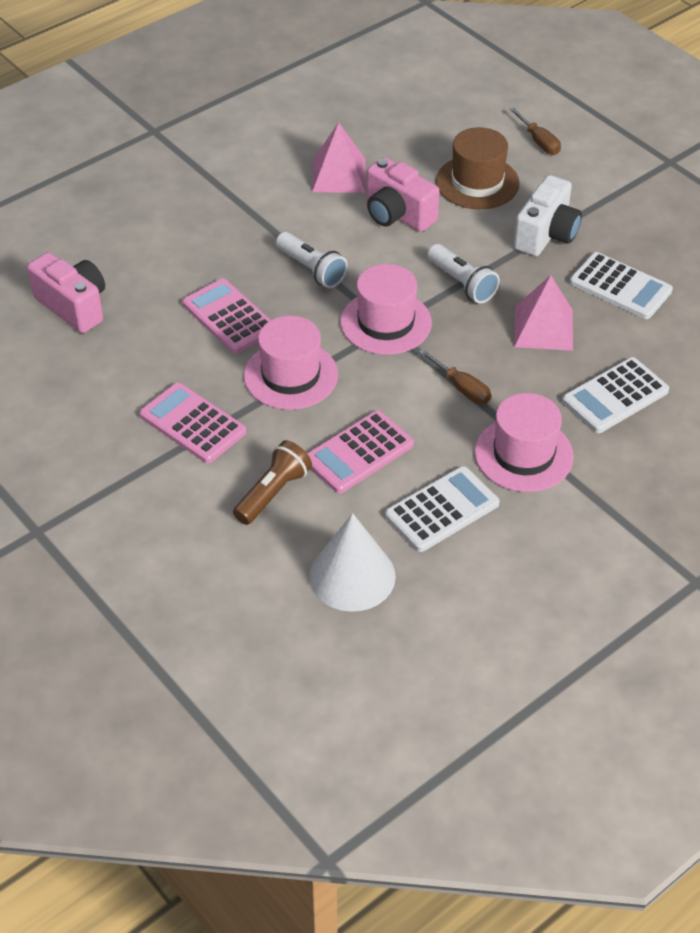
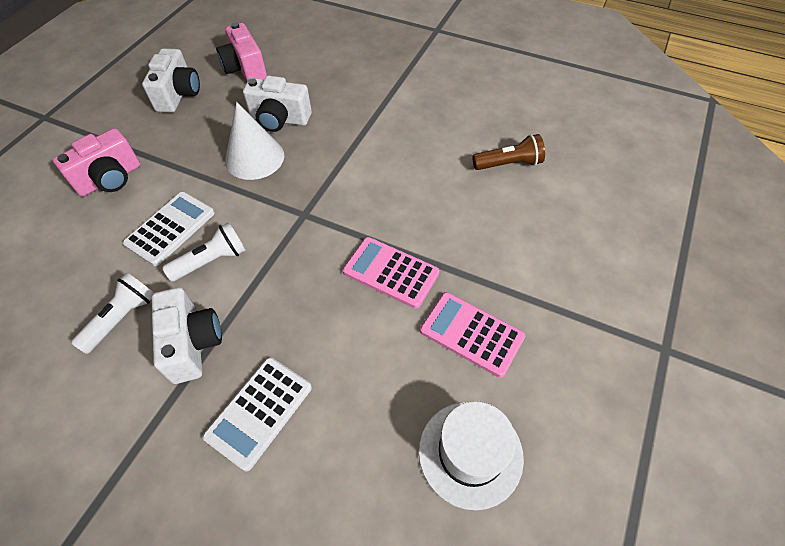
brown hat: [436,127,520,209] = 1 -> none = 0
brown screwdriver: [419,349,491,404] [509,107,561,155] = 2 -> none = 0
pink calculator: [139,383,246,463] [182,279,271,354] [307,410,414,493] = 3 -> [343,237,440,309] [420,292,525,378] = 2
pink hat: [244,316,338,410] [341,264,432,355] [475,393,574,492] = 3 -> none = 0
pink pyramid: [312,122,366,193] [514,275,573,351] = 2 -> none = 0
white calculator: [385,466,500,552] [562,357,669,433] [570,252,673,319] = 3 -> [123,192,215,266] [203,357,312,471] = 2
white camera: [514,175,582,256] = 1 -> [142,48,200,113] [152,287,222,384] [243,76,312,132] = 3
white hat: none = 0 -> [419,401,524,510] = 1

